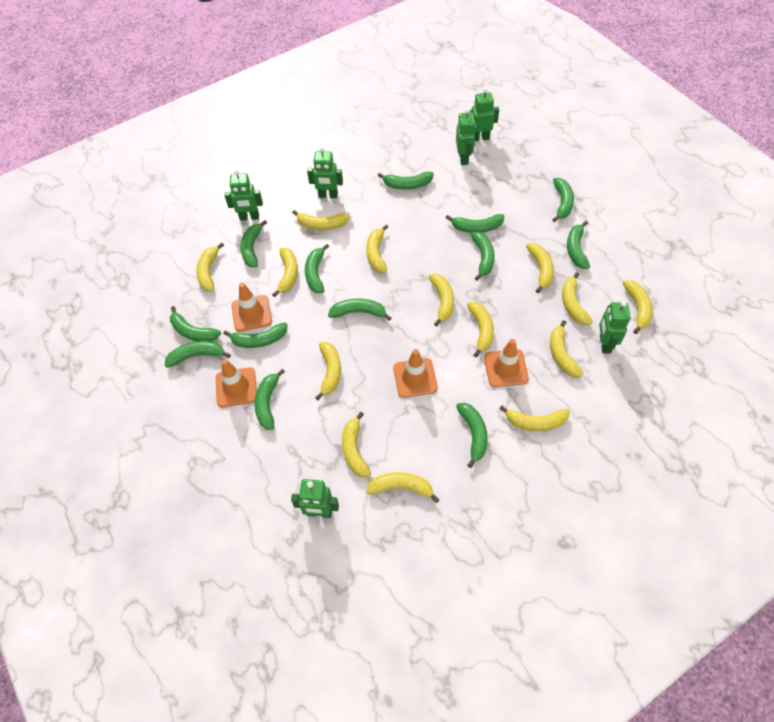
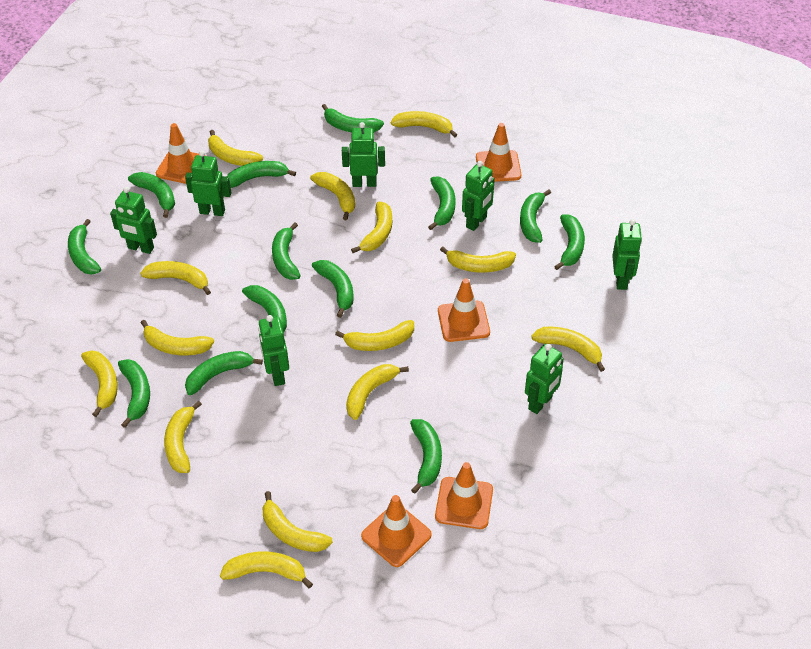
green robot: [225,170,263,221] [291,479,339,518] [307,147,343,198] [456,109,476,165] [470,88,499,141] [599,301,631,353] = 6 -> [110,187,157,254] [185,150,231,216] [258,315,289,386] [342,122,385,187] [462,161,495,231] [525,344,564,414] [612,219,642,290] = 7
orange traffic cone: [216,359,257,407] [231,282,272,332] [393,349,438,398] [484,339,529,387] = 4 -> [156,123,206,184] [361,495,432,567] [435,462,493,529] [438,278,490,342] [476,123,522,182] = 5

